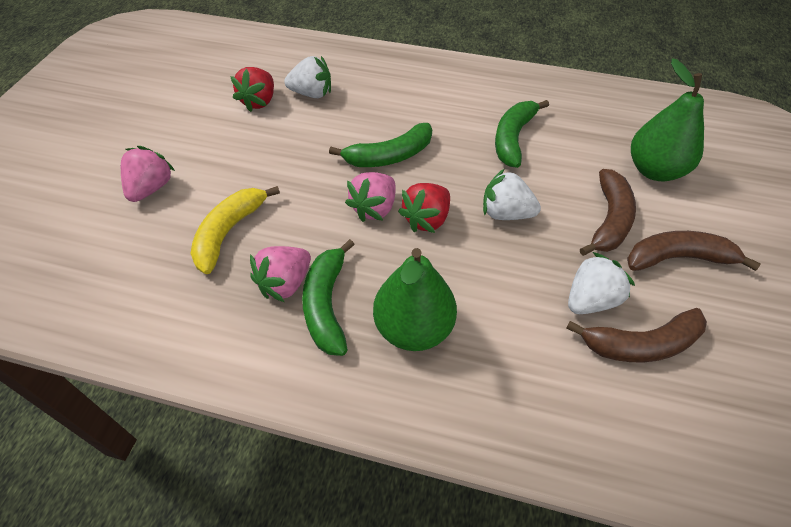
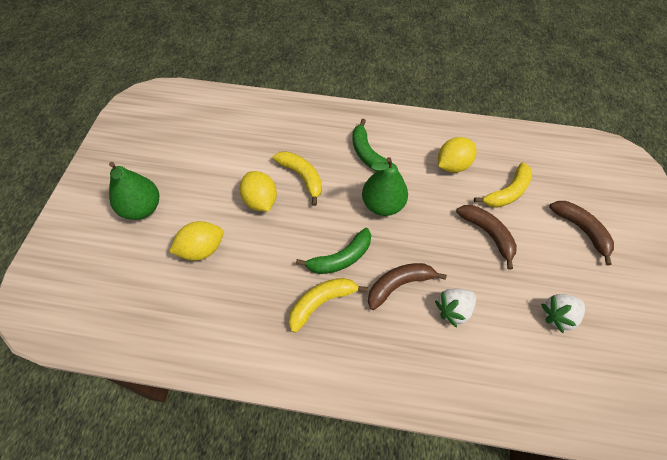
green banana: [302,239,355,356] [329,123,432,167] [495,100,549,168] = 3 -> [296,228,371,274] [352,119,388,171] = 2
pink strawberry: [121,146,175,202] [250,246,311,302] [345,172,395,222] = 3 -> none = 0
red strawberry: [230,67,274,112] [398,183,450,233] = 2 -> none = 0
white strawberry: [284,56,331,98] [483,169,541,220] [568,252,635,314] = 3 -> [435,289,476,328] [541,294,585,333] = 2
yellow banana: [190,186,280,274] = 1 -> [272,151,322,206] [289,278,368,333] [474,162,532,208] = 3
yellow lemon: none = 0 -> [169,221,224,261] [239,171,277,211] [438,137,477,173] = 3

